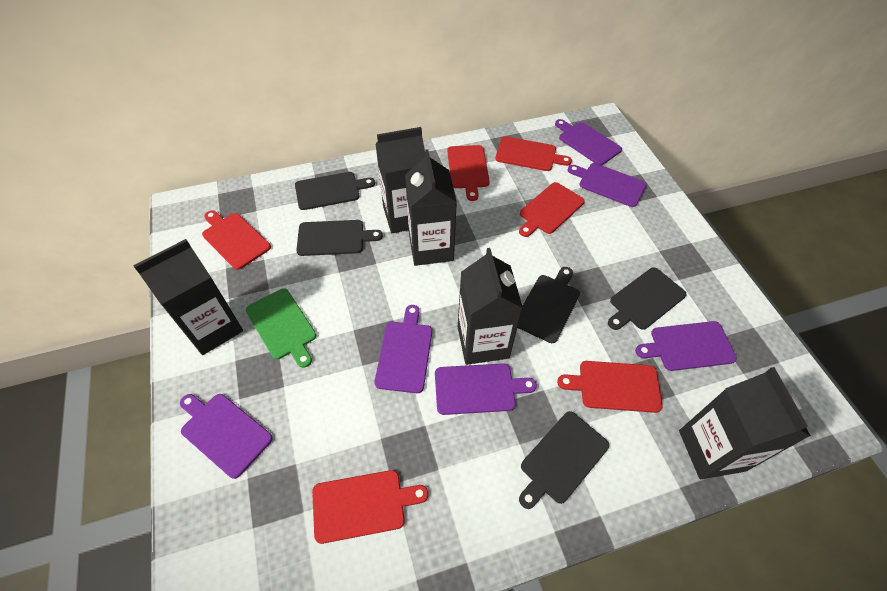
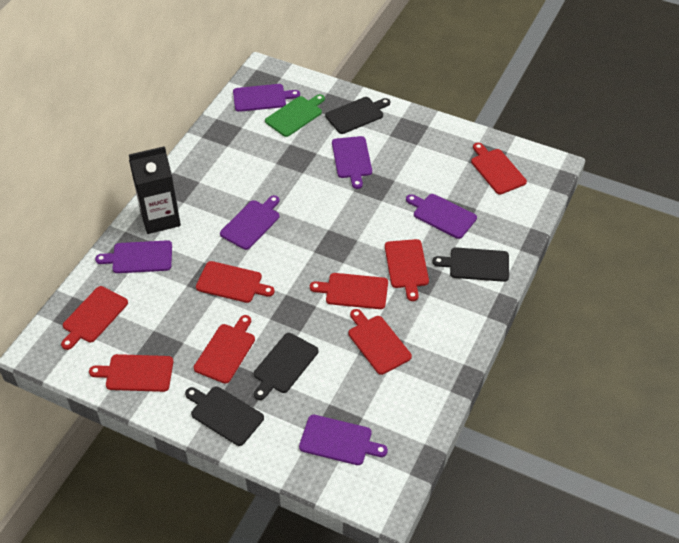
black carton: [133,239,243,355] [375,127,425,233] [405,149,457,266] [458,248,523,365] [679,367,811,479] = 5 -> [129,146,181,234] = 1
black cutting board: [295,172,375,210] [296,220,383,256] [517,267,580,343] [519,411,609,509] [608,267,686,330] = 5 -> [185,387,264,446] [254,333,318,400] [325,97,390,134] [432,247,509,282] = 4
red cutting board: [202,210,271,270] [312,470,428,544] [447,145,490,201] [495,136,572,171] [519,182,585,237] [557,361,662,413] = 6 -> [61,286,128,350] [89,354,173,392] [194,315,255,384] [196,261,275,303] [310,273,388,309] [348,309,412,375] [385,239,429,301] [471,143,527,194] = 8

